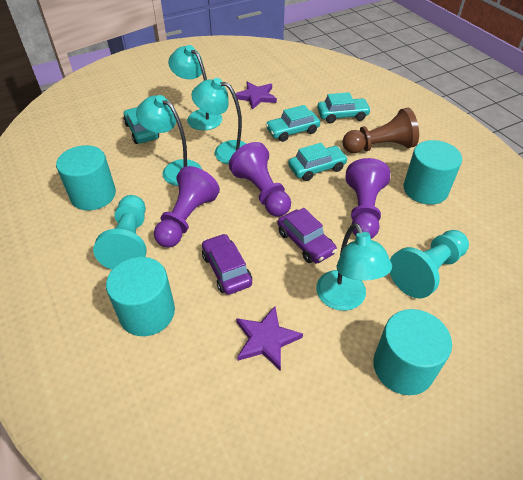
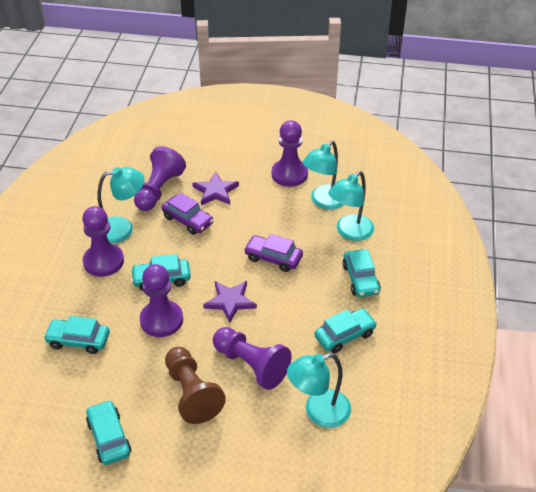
purple pawn: [154,166,220,247] [229,142,291,217] [345,158,390,239] = 3 -> [82,206,124,277] [134,146,186,211] [140,264,183,337] [213,327,292,390] [272,120,308,187] = 5
turquoise car: [123,107,159,144] [265,105,320,142] [288,143,348,181] [317,92,371,123] = 4 -> [44,316,110,354] [86,400,131,465] [131,254,191,291] [314,308,377,353] [342,249,381,297] = 5
turquoise cylinder: [56,145,116,211] [106,257,175,336] [373,309,452,395] [404,140,462,205] = 4 -> none = 0
turquoise pawn: [93,195,147,270] [390,230,469,299] = 2 -> none = 0

